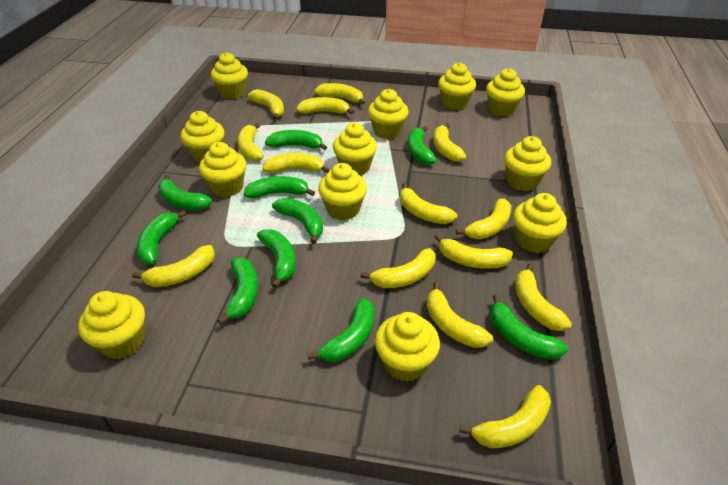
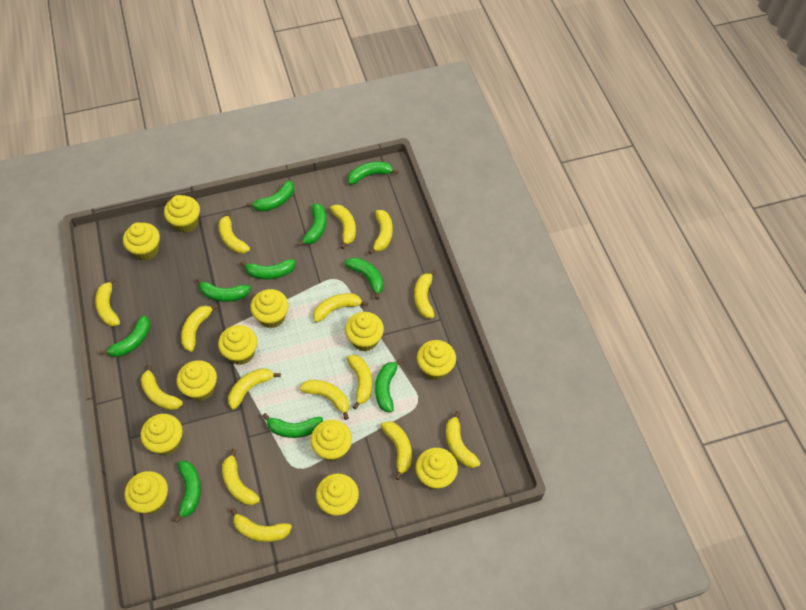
yellow banana: [132,245,215,287] [237,123,264,161] [248,89,284,120] [262,153,330,173] [296,97,354,114] [314,83,365,105] [360,248,435,288] [400,183,457,224] [427,282,493,348] [433,123,466,162] [434,234,513,269] [456,198,511,239] [459,385,551,448] [515,263,572,331] = 14 -> [95,277,120,327] [141,364,183,410] [181,304,218,352] [219,211,250,254] [222,449,260,505] [228,368,281,410] [230,508,292,542] [300,380,349,420] [313,293,368,323] [330,204,356,249] [347,355,372,410] [369,210,393,255] [381,421,412,480] [414,270,437,318] [446,411,481,468] = 15

